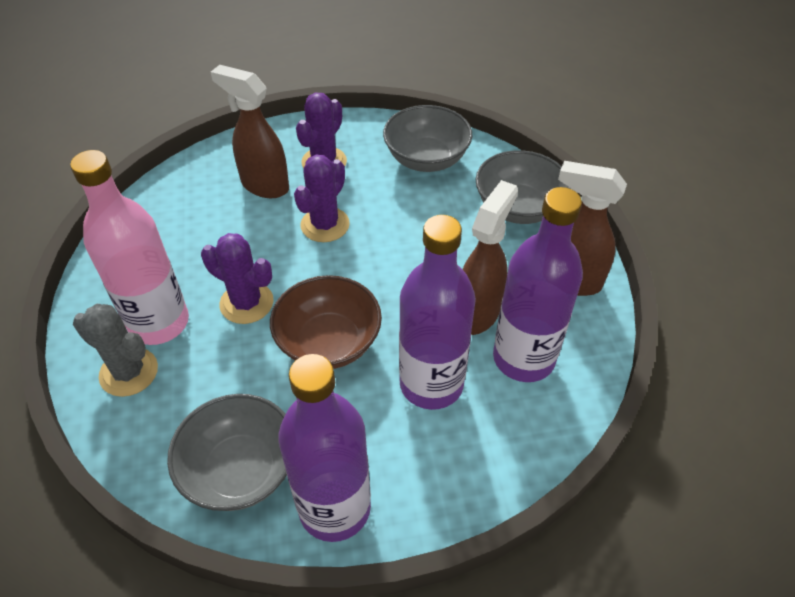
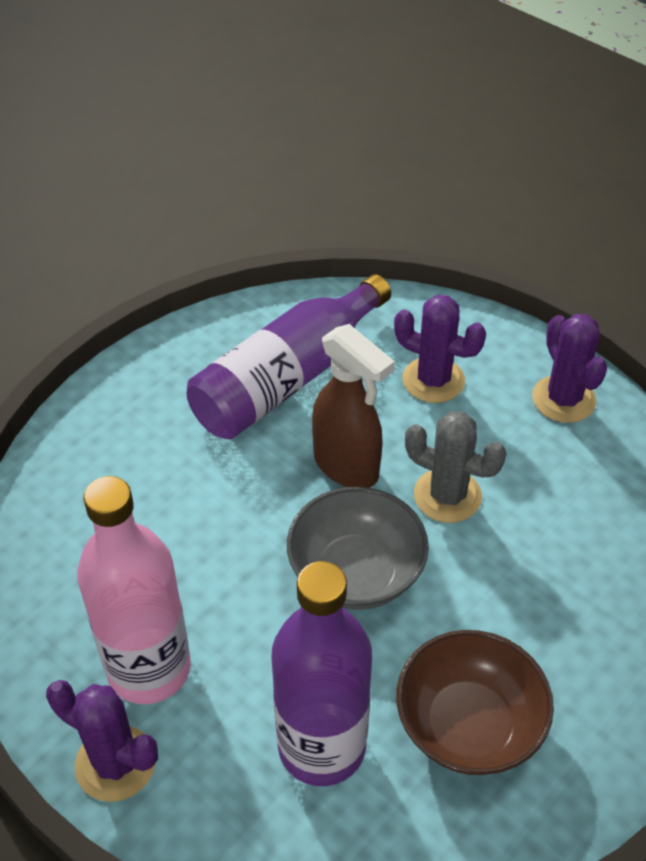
brown spray bottle: [211,65,289,198] [463,180,518,335] [558,161,627,296] = 3 -> [312,324,395,488] = 1
grey bowl: [167,394,287,511] [383,105,473,172] [476,150,570,224] = 3 -> [287,487,429,610] = 1
purple bottle: [278,354,371,542] [399,215,476,410] [493,187,583,382] = 3 -> [187,274,391,439] [271,561,372,786] = 2

